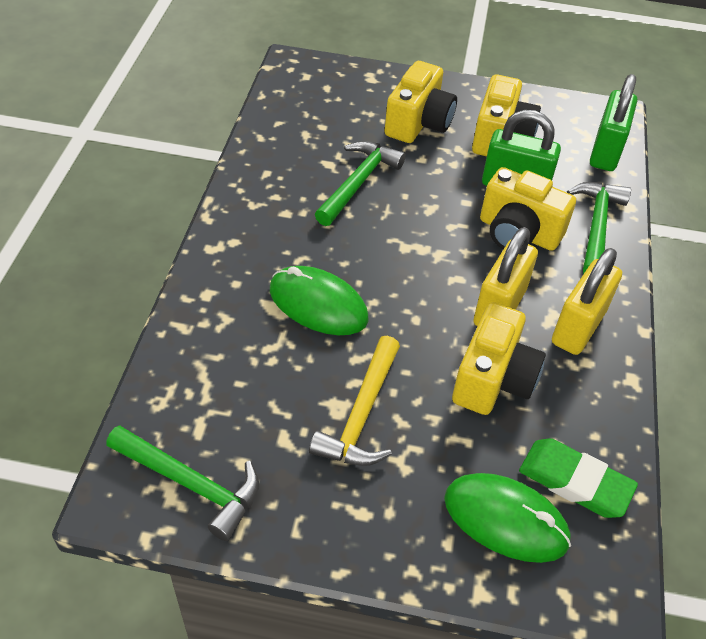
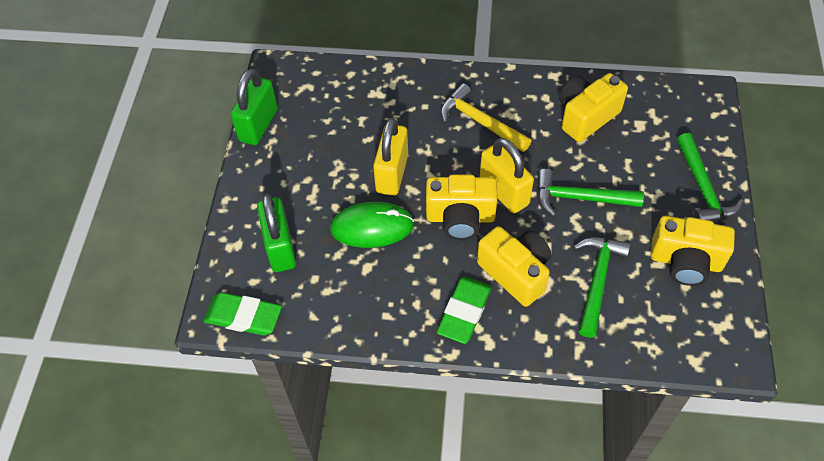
green eraser: [519,438,638,518] = 1 -> [204,292,282,336] [437,276,492,344] = 2
green mouse: [270,266,369,335] [444,473,571,563] = 2 -> [330,202,414,248] = 1

